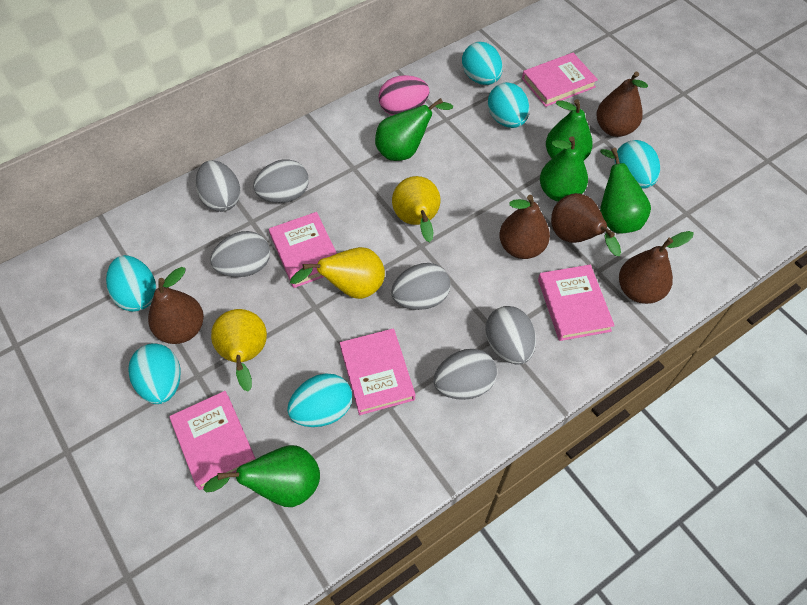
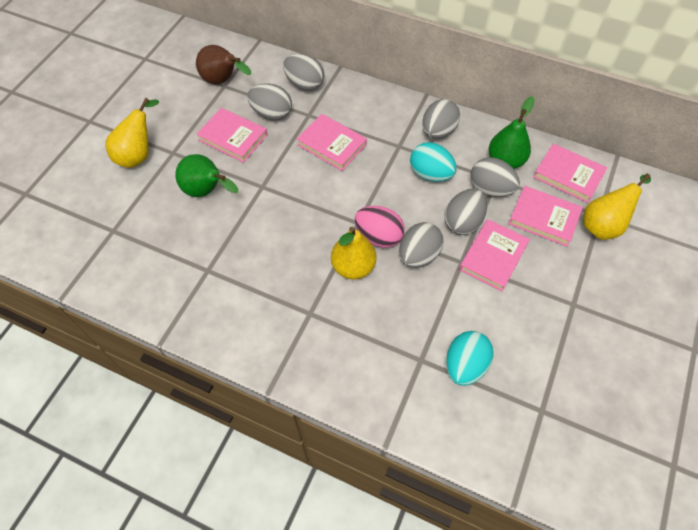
brown pear: [148,267,204,344] [499,195,550,259] [551,193,621,256] [596,72,648,137] [619,231,694,304] = 5 -> [196,45,251,84] = 1
green pear: [203,445,320,507] [375,98,453,161] [540,136,588,202] [546,99,593,161] [600,148,651,234] = 5 -> [175,154,238,197] [489,96,535,169] = 2
turquoise egg: [106,255,157,312] [128,343,180,404] [287,373,352,427] [462,42,503,85] [488,82,529,128] [614,140,660,189] = 6 -> [410,142,456,182] [446,331,494,386] = 2

